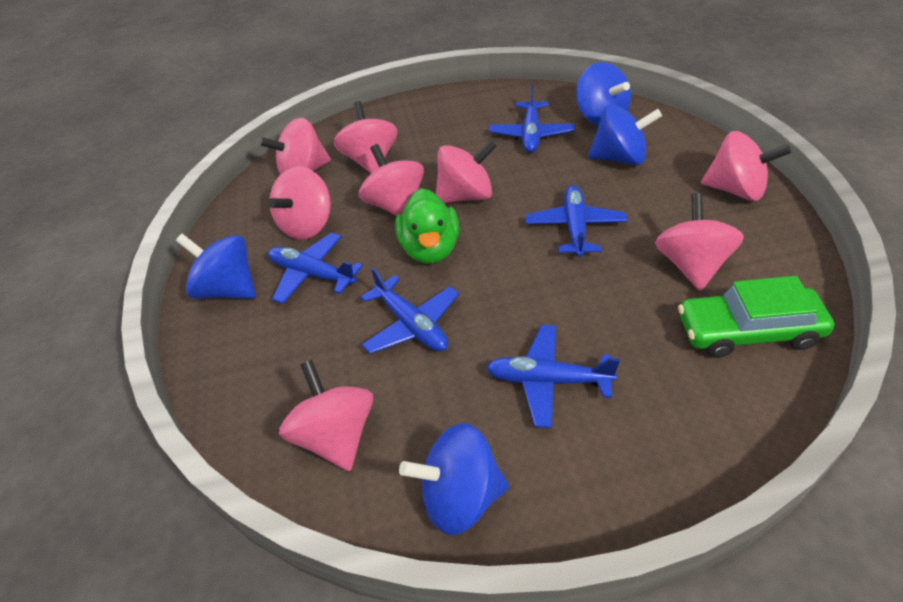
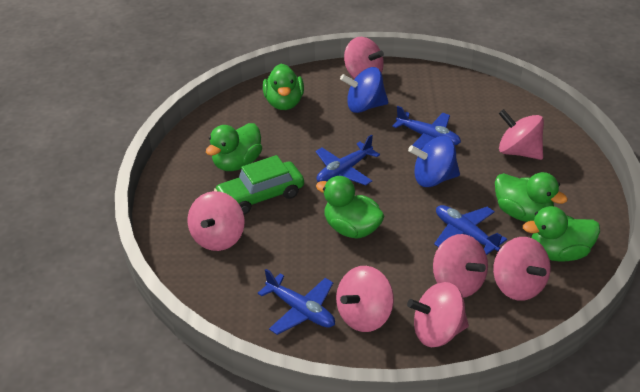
blue plane: [268,233,363,304] [361,267,459,354] [486,325,620,428] [489,85,574,153] [526,185,628,257] = 5 -> [258,269,335,335] [316,134,380,186] [392,106,461,150] [434,205,507,255] = 4
blue spinning top: [176,234,256,299] [399,423,509,535] [576,62,631,126] [588,104,662,165] = 4 -> [340,67,388,113] [408,136,460,187] = 2
green duck: [395,188,459,264] = 1 -> [206,123,262,171] [263,64,304,110] [316,176,385,239] [495,172,568,222] [523,206,600,262] = 5
pink spinning top: [259,118,331,175] [268,166,331,240] [279,360,373,471] [334,101,398,173] [359,144,424,216] [436,140,497,203] [655,193,744,291] [701,131,792,201] = 8 -> [188,191,244,251] [336,266,394,332] [344,37,384,79] [407,282,469,347] [433,234,488,298] [493,237,551,301] [499,109,544,160] = 7

